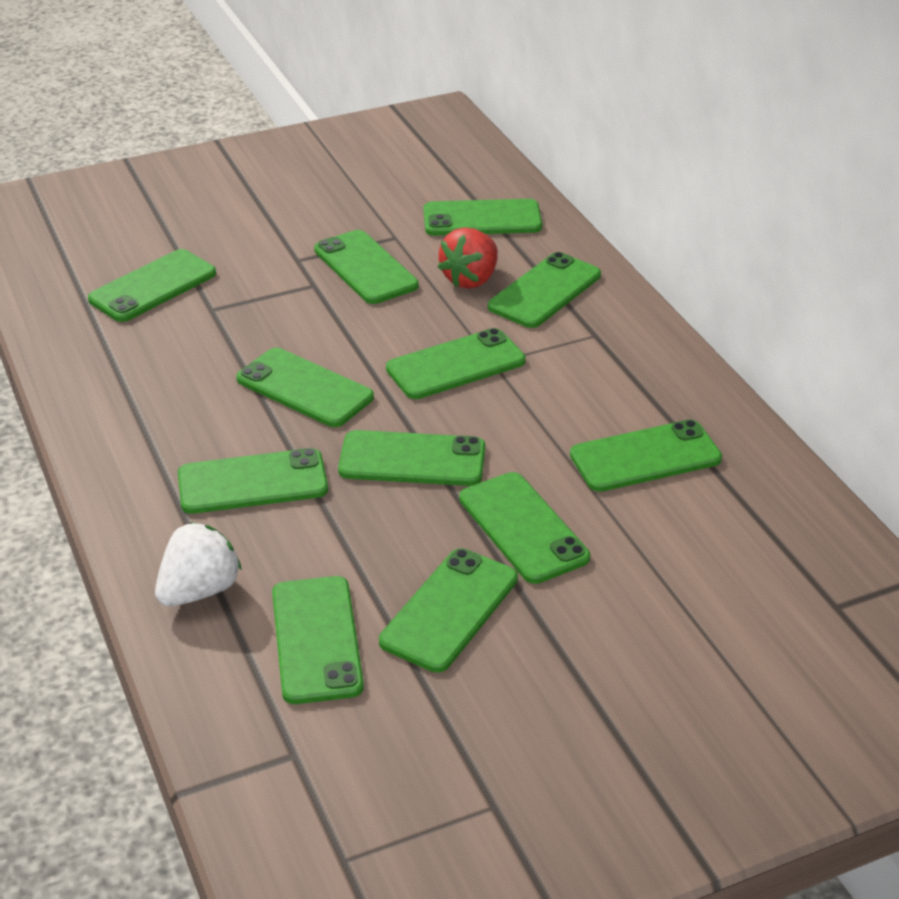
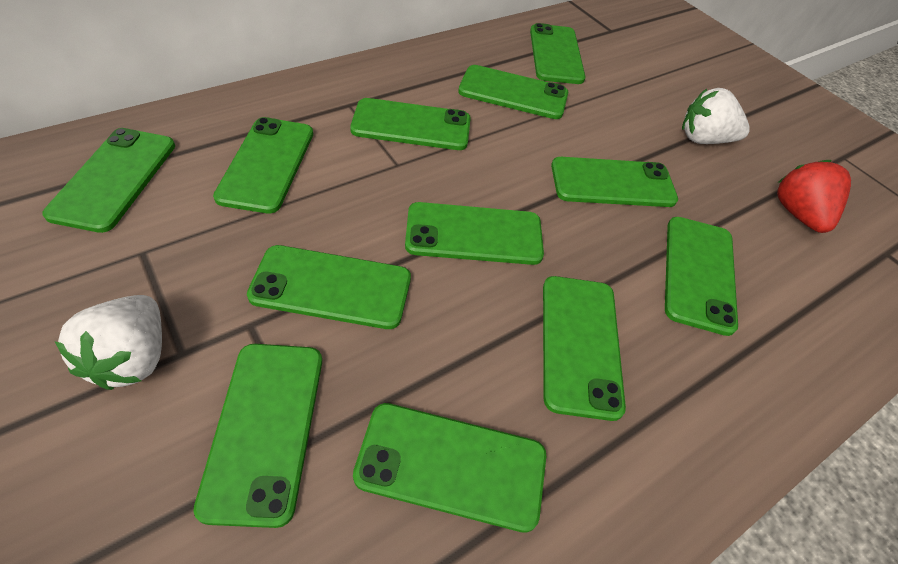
white strawberry: [155,522,242,606] = 1 -> [54,295,162,390] [682,88,750,144] = 2

